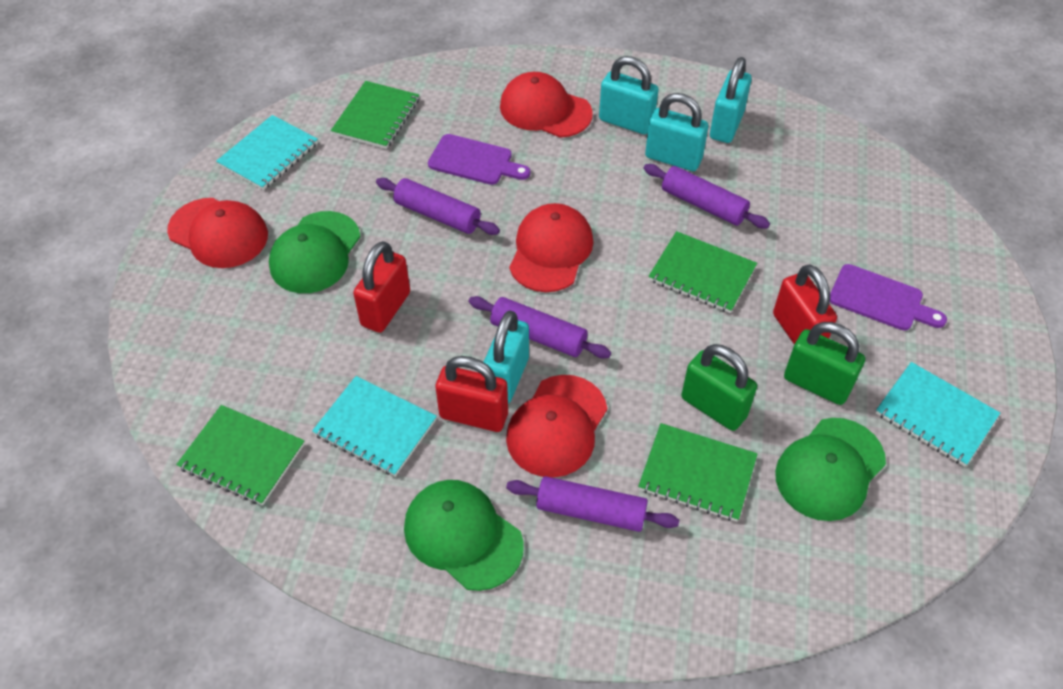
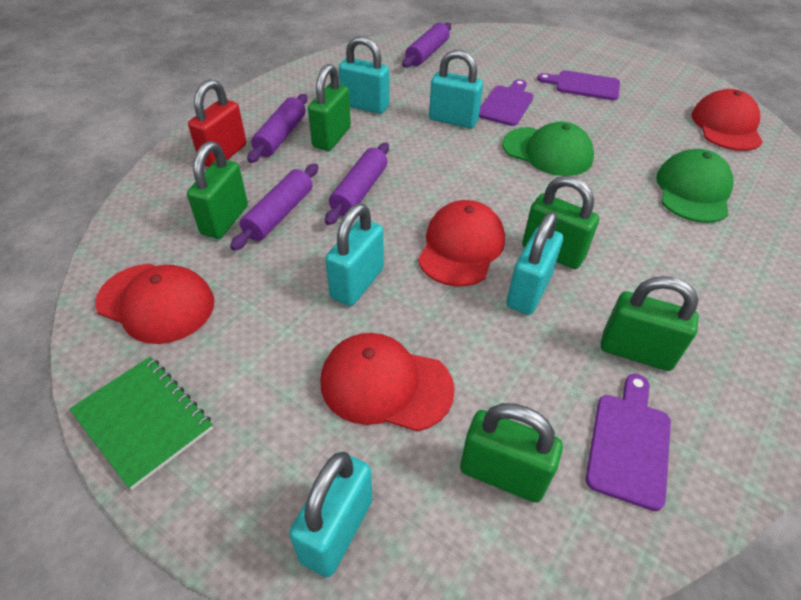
green cap: [269,211,361,293] [404,480,524,591] [775,418,886,521] = 3 -> [502,122,594,176] [656,149,733,223] = 2
green notebook: [176,405,305,505] [331,81,419,149] [638,423,758,522] [648,231,757,313] = 4 -> [69,357,213,490] = 1
green padlock: [681,344,757,431] [784,322,865,405] = 2 -> [187,141,248,239] [308,64,351,151] [460,403,563,503] [522,176,599,269] [601,276,699,371] = 5
purple cutting board: [428,134,530,185] [830,264,947,331] = 2 -> [479,79,533,126] [537,70,620,100] [586,374,671,511] = 3
red padlock: [353,241,410,333] [435,356,508,432] [773,264,837,344] = 3 -> [188,79,246,167] = 1
turquoise notebook: [216,115,318,190] [312,376,437,476] [875,362,1000,467] = 3 -> none = 0
turquoise padlock: [484,310,529,404] [599,56,659,134] [645,93,708,171] [710,57,752,143] = 4 -> [289,452,372,577] [325,203,384,306] [339,36,389,114] [429,50,483,128] [506,212,563,315] = 5

